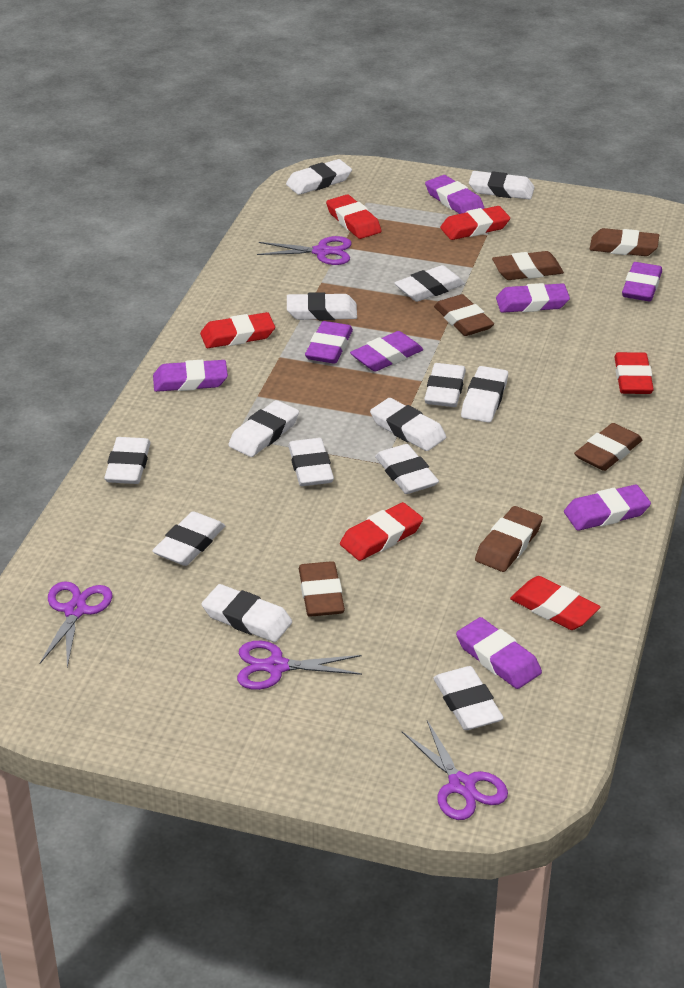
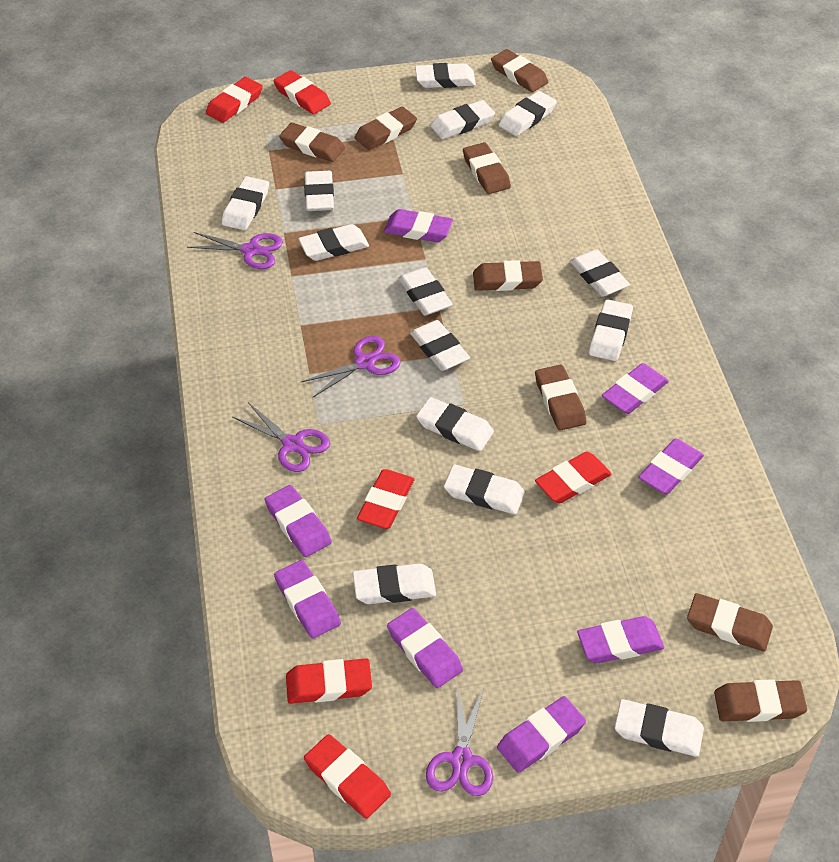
brown eraser: [299,561,345,617] [434,294,494,336] [475,506,543,572] [492,251,564,280] [574,423,642,471] [590,228,659,256] = 6 -> [279,122,345,162] [355,106,417,150] [463,142,511,194] [473,260,543,291] [491,49,548,92] [535,365,586,431] [687,593,773,652] [714,679,807,722] = 8

